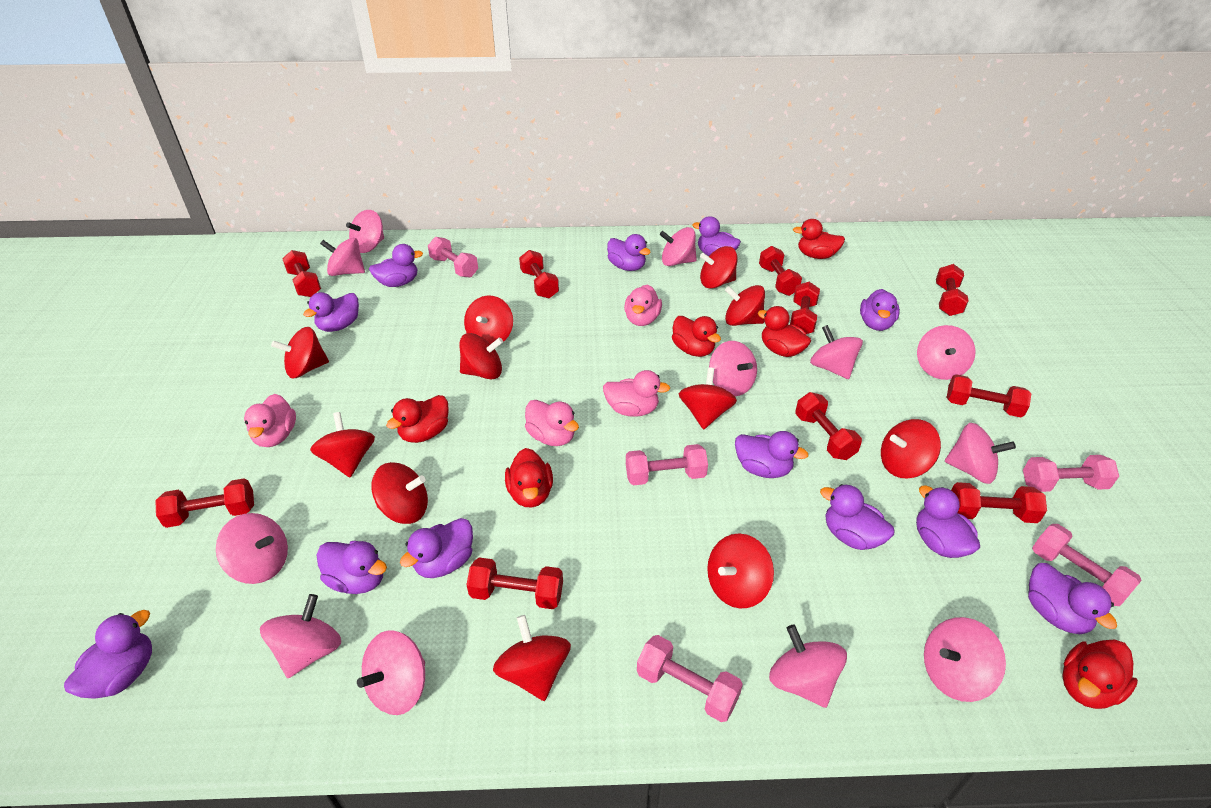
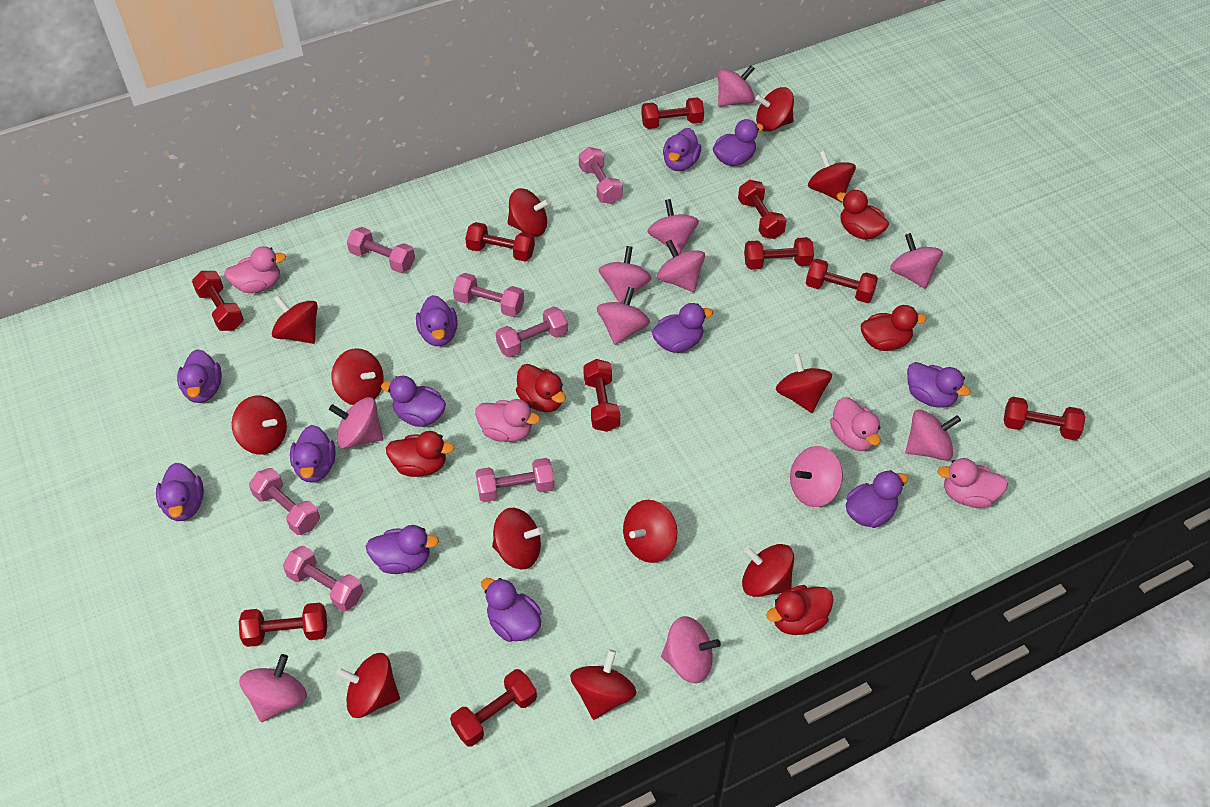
pink dumbbell: [428,237,478,278] [626,444,708,485] [637,635,743,722] [1023,455,1119,492] [1032,524,1142,606] = 5 -> [249,468,320,535] [283,546,363,612] [347,227,415,273] [453,273,524,317] [475,458,555,502] [496,306,568,357] [579,147,623,204] = 7
pink spinning top: [216,513,288,584] [260,594,341,678] [320,238,365,276] [346,210,384,253] [357,630,425,715] [660,227,697,266] [709,341,757,396] [769,624,847,708] [810,325,863,379] [917,325,976,380] [924,617,1006,702] [945,423,1016,484] = 12 -> [239,654,307,722] [329,397,383,449] [597,287,650,345] [598,246,652,303] [647,199,699,254] [657,240,705,292] [661,616,721,684] [718,65,755,107] [790,446,843,507] [890,233,943,289] [906,410,961,461] = 11
red duck: [386,395,449,443] [505,448,553,507] [672,316,721,357] [758,306,811,357] [793,219,845,259] [1062,639,1138,709] = 6 -> [386,431,454,477] [516,364,566,412] [766,585,834,635] [837,190,889,240] [861,305,926,351] = 5
red spinning top: [271,327,329,379] [310,412,375,477] [371,462,428,524] [459,333,503,379] [464,295,513,344] [493,615,571,701] [679,368,737,429] [700,246,738,289] [707,533,774,608] [725,285,765,326] [881,419,941,479] = 11 -> [232,396,287,455] [272,295,318,344] [331,348,384,405] [336,653,400,718] [492,508,544,570] [507,188,550,237] [570,649,637,720] [623,500,677,563] [742,544,794,597] [756,87,794,132] [776,353,832,413] [808,150,856,202] = 12

